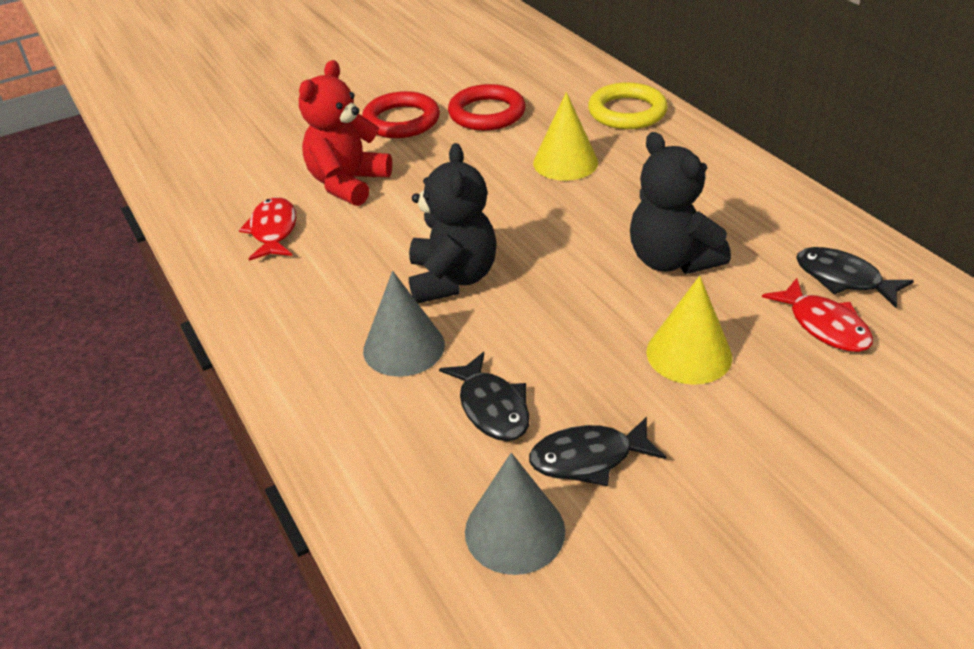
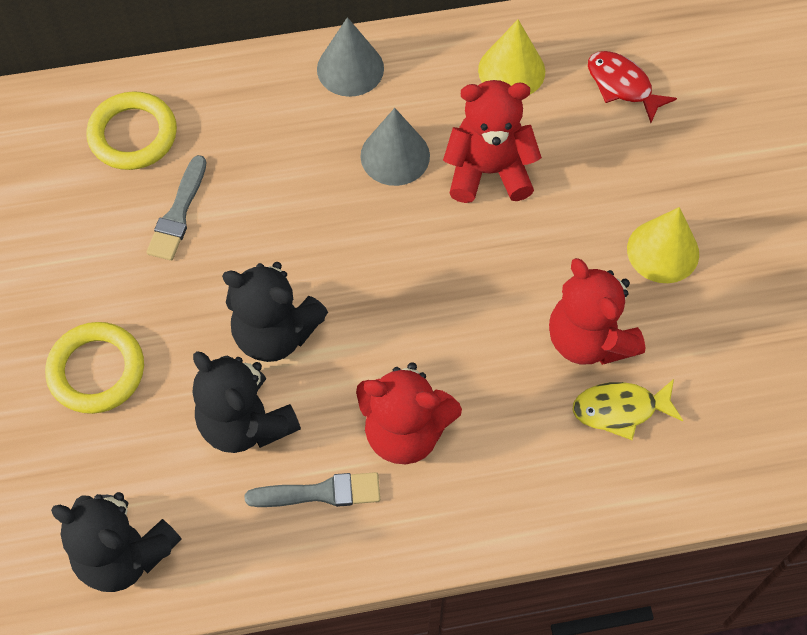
black fish: [439,352,530,441] [529,417,666,486] [796,247,914,308] = 3 -> none = 0
black teddy bear: [409,143,497,303] [630,132,731,274] = 2 -> [51,492,182,592] [193,351,301,453] [222,262,328,362] = 3
grey brush: none = 0 -> [147,155,206,261] [245,472,380,507] = 2
red fish: [239,197,297,261] [762,278,873,352] = 2 -> [588,51,677,123] = 1
red ring: [362,91,440,138] [448,84,525,131] = 2 -> none = 0
red teddy bear: [299,60,392,206] = 1 -> [356,362,462,464] [443,80,542,203] [549,258,645,365] = 3
yellow fish: none = 0 -> [572,379,683,440] = 1
yellow ring: [588,82,668,129] = 1 -> [45,322,144,414] [86,91,177,170] = 2

